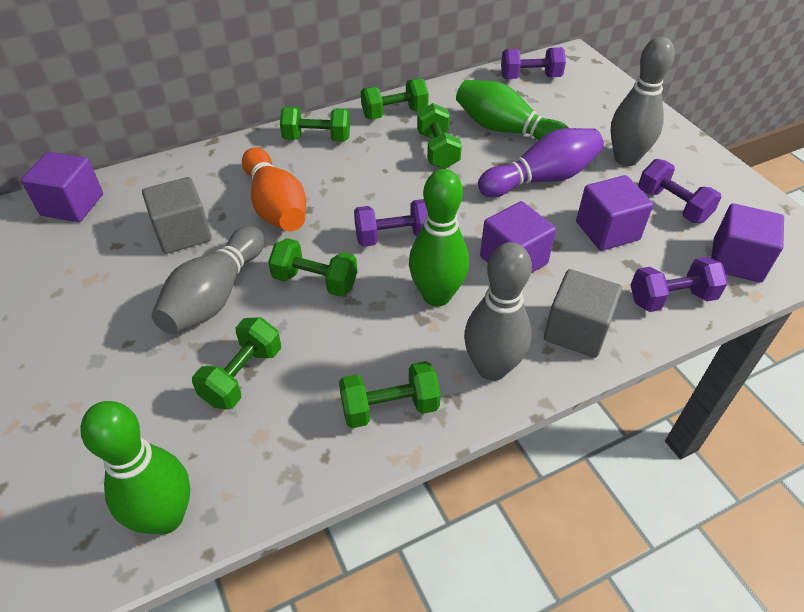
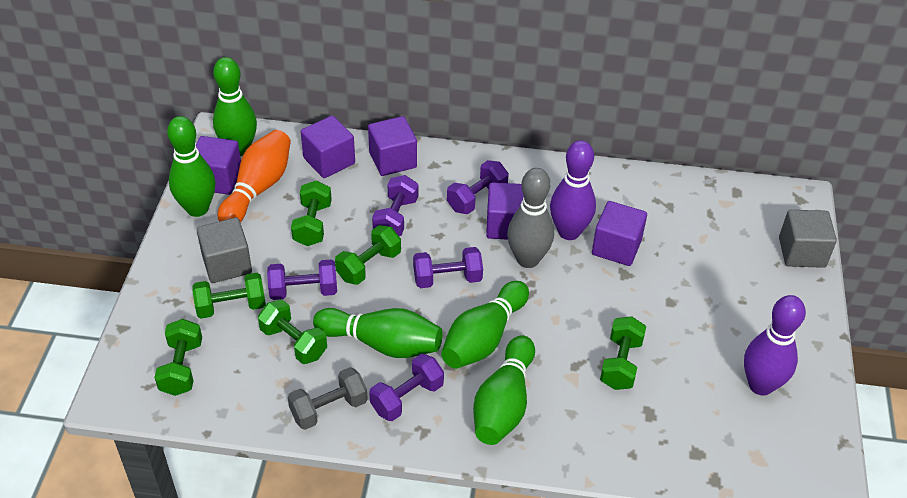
green bowling pin: [80,401,190,535] [409,169,469,307] [456,80,569,140] = 3 -> [167,116,215,217] [213,57,257,156] [313,308,443,358] [441,281,529,369] [473,335,535,445] = 5
grey bowling pin: [152,226,264,334] [464,242,532,381] [611,37,675,166] = 3 -> [507,168,554,268] = 1
grey dumbbell: none = 0 -> [288,367,368,430] = 1
purple bowling pin: [478,128,604,197] = 1 -> [550,140,596,240] [744,295,806,396] = 2
purple cube: [21,152,103,222] [480,201,556,273] [576,175,653,251] [711,204,784,283] = 4 -> [196,136,241,195] [301,116,355,178] [368,116,417,176] [486,182,524,240] [592,201,647,266] = 5
purple dumbbell: [354,199,428,247] [501,47,566,79] [630,257,728,312] [638,159,721,223] = 4 -> [267,259,337,300] [369,353,444,421] [372,175,418,236] [413,247,483,288] [447,160,509,214] = 5

